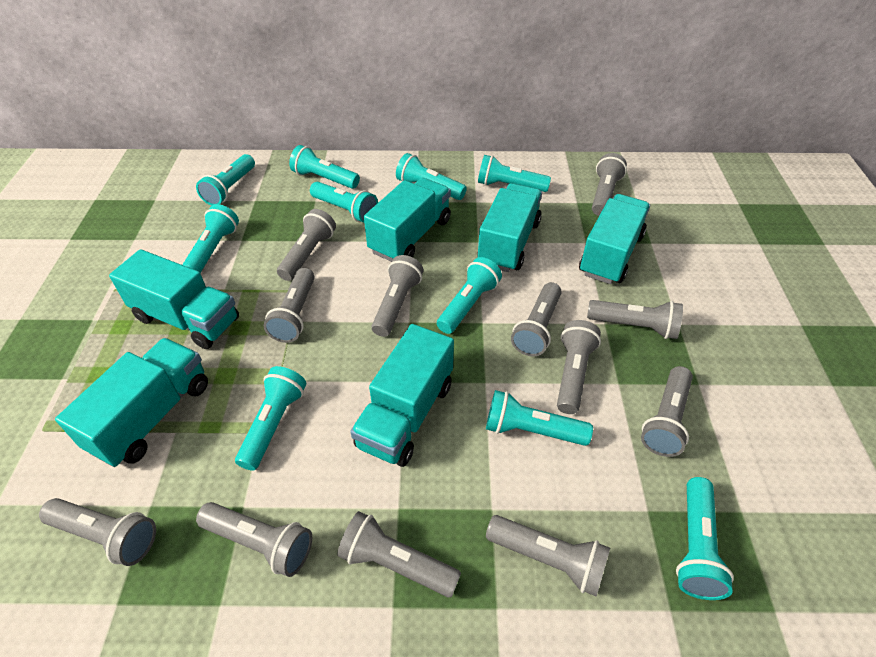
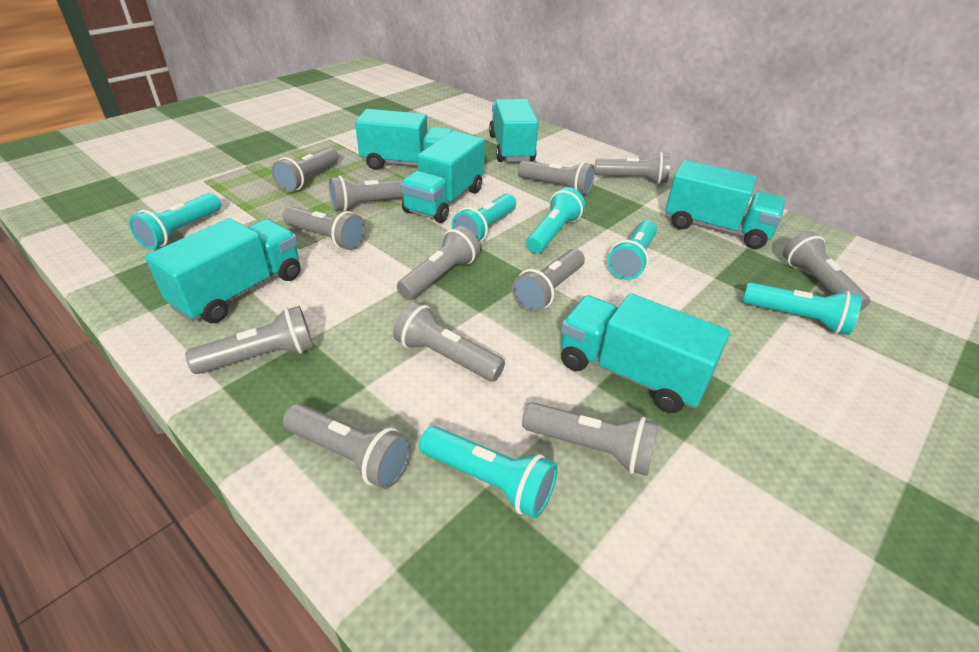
turquoise flashlight: [182,204,239,273] [196,154,255,206] [235,366,306,471] [289,145,360,189] [310,182,378,223] [396,153,467,200] [437,257,502,334] [478,155,551,192] [486,390,593,446] [676,477,734,600] = 10 -> [129,193,221,249] [419,426,558,519] [452,194,516,243] [526,187,585,253] [607,220,657,280] [743,283,862,335] = 6

